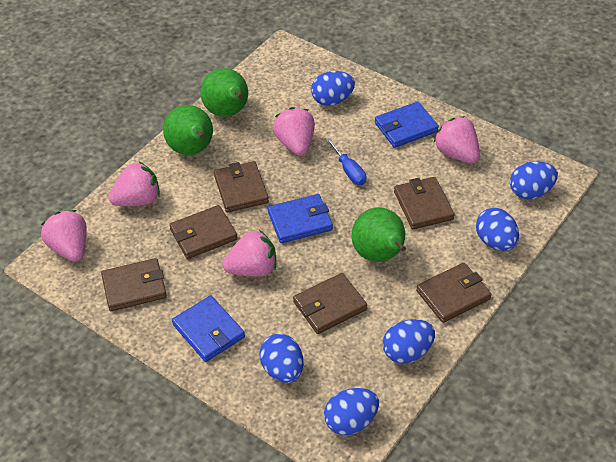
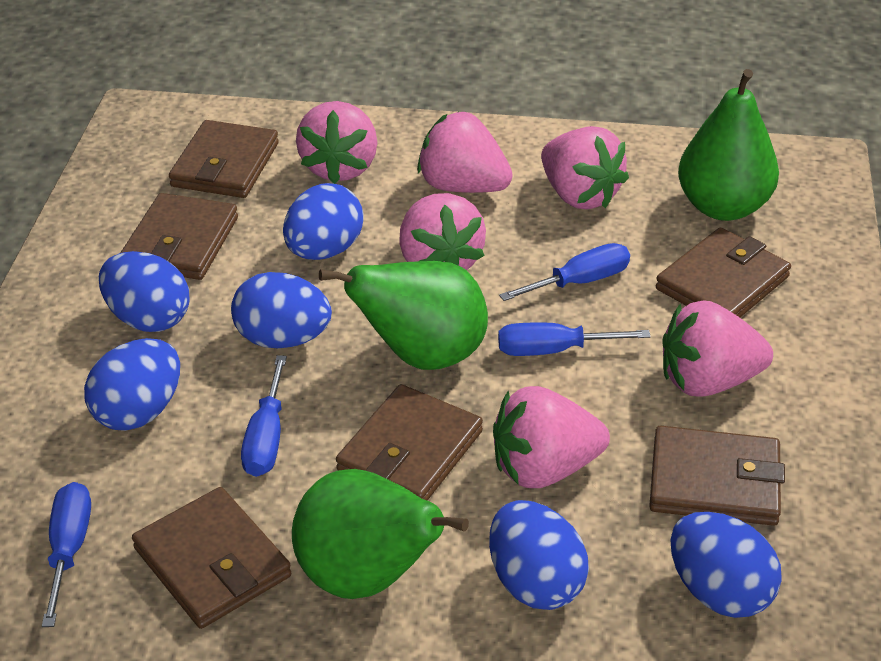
blue screwdriver: [326,138,366,185] = 1 -> [42,482,91,627] [241,355,287,477] [498,322,651,356] [499,243,630,301] = 4
blue wallet: [172,295,245,362] [268,194,333,243] [375,101,439,148] = 3 -> none = 0
pink strawberry: [41,210,87,262] [109,162,160,206] [222,230,276,277] [273,107,315,156] [434,116,480,163] = 5 -> [296,101,377,184] [399,193,486,270] [417,112,513,193] [493,386,610,488] [541,126,629,209] [662,300,773,396] = 6

